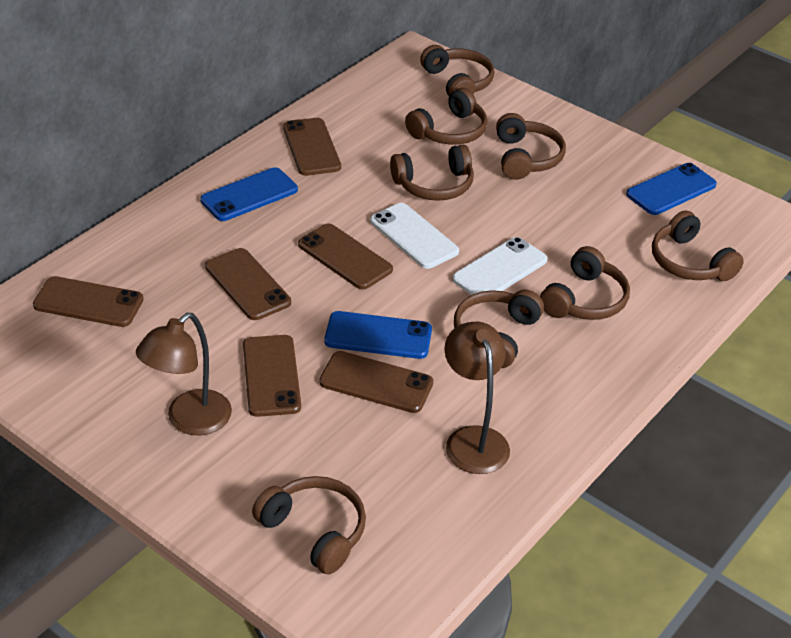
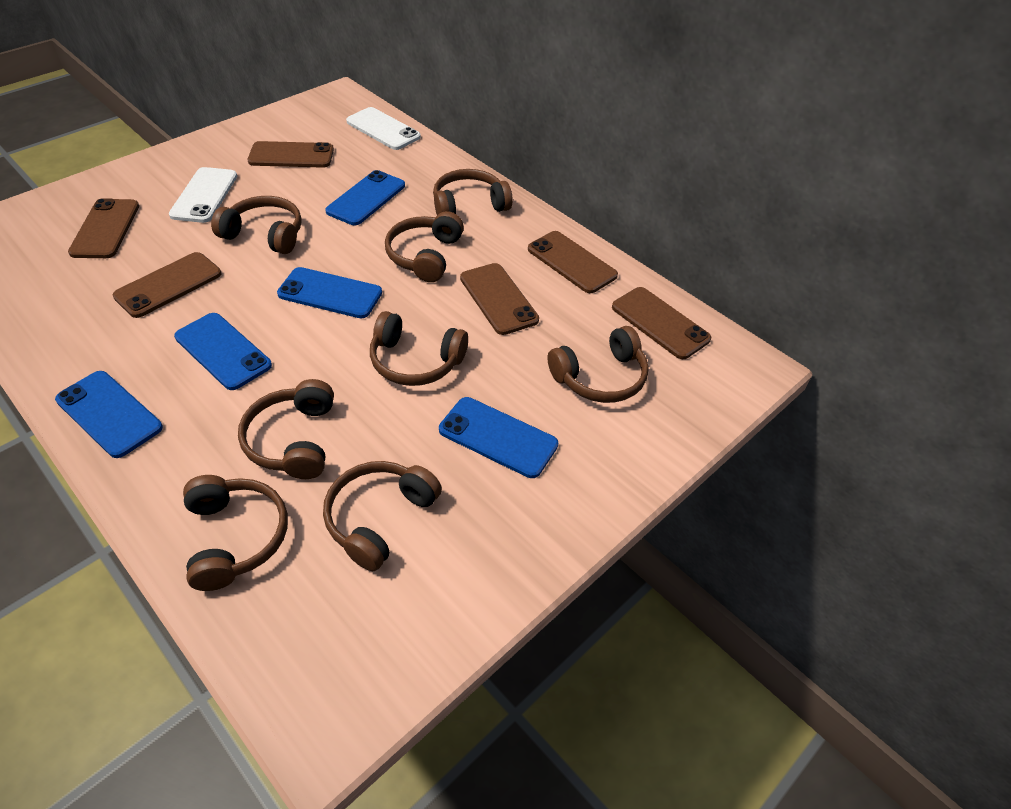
blue phone: [200,167,298,221] [324,311,432,359] [626,163,717,215] = 3 -> [55,371,163,458] [174,313,272,390] [277,267,382,318] [325,170,405,225] [439,397,558,478] = 5
brown lamp: [136,313,232,435] [444,322,510,474] = 2 -> none = 0

